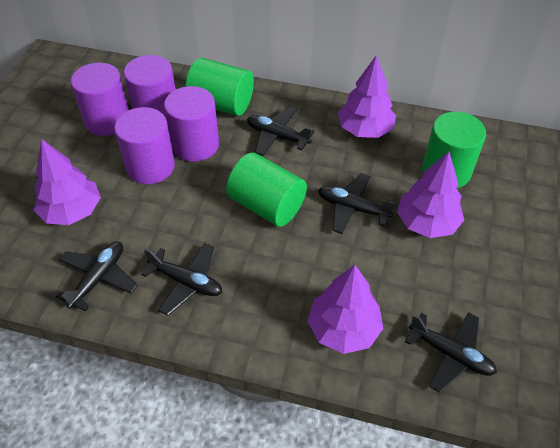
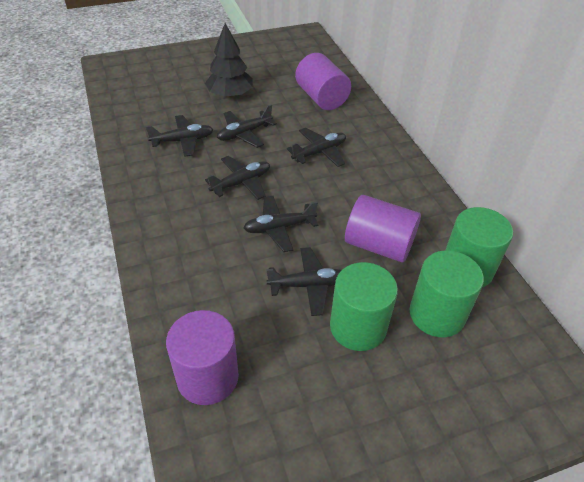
black plane: [56,241,138,312] [141,243,222,315] [247,107,315,156] [318,173,395,234] [405,312,497,393] = 5 -> [146,115,213,157] [205,156,270,200] [217,104,277,148] [244,196,318,252] [266,247,342,316] [287,128,346,167] = 6
black tree: none = 0 -> [205,23,253,98] = 1
purple cylinder: [71,62,129,136] [114,107,175,184] [124,55,176,121] [164,86,219,162] = 4 -> [166,310,239,405] [295,53,351,110] [345,195,421,263] = 3
purple tree: [34,139,101,225] [308,265,383,354] [338,55,396,138] [397,151,464,238] = 4 -> none = 0

